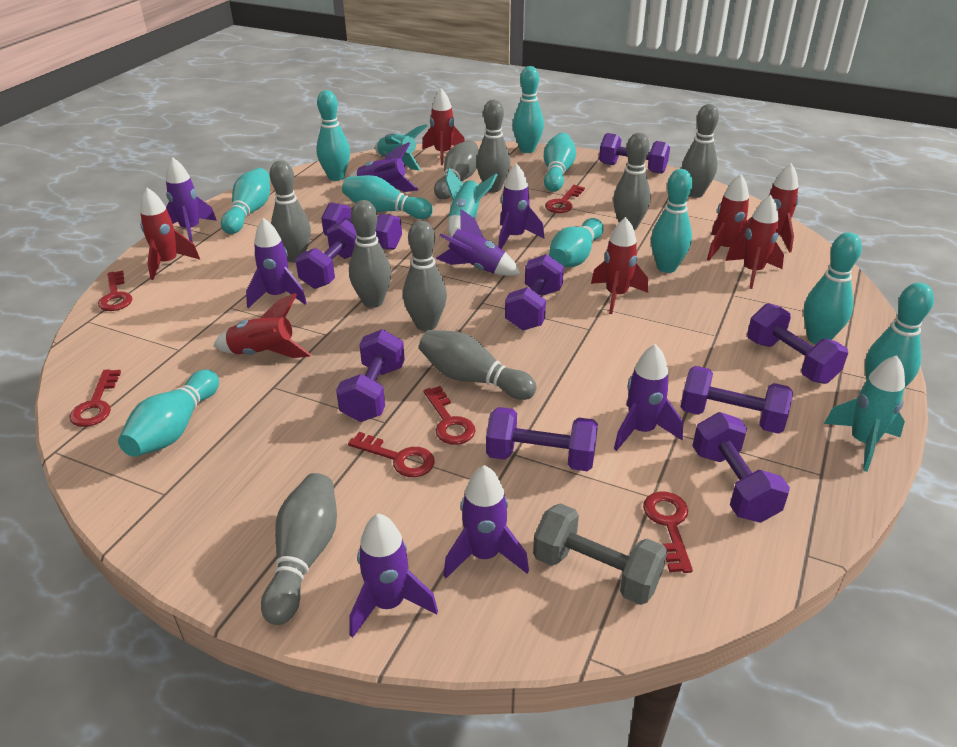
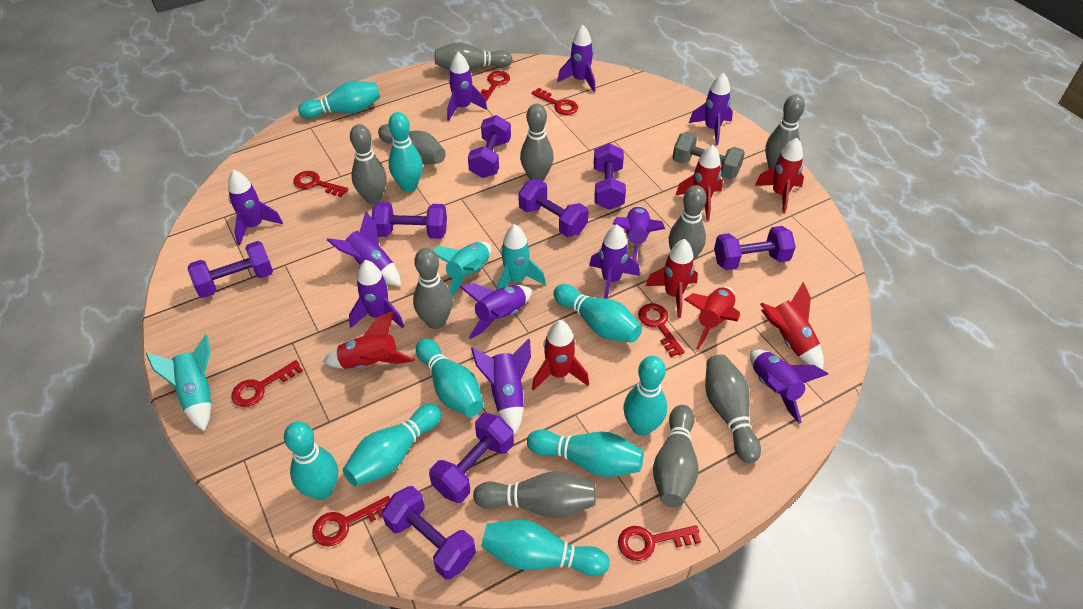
grey bowling pin: [261,473,337,625] [270,161,311,263] [349,200,391,308] [403,221,447,331] [419,330,537,400] [434,140,478,200] [476,100,510,192] [613,133,651,230] [682,104,719,198] = 9 -> [350,124,387,204] [378,124,446,164] [413,248,453,329] [435,42,512,71] [473,471,596,518] [520,104,554,181] [653,405,698,508] [668,185,707,260] [705,354,761,463] [765,94,805,169] = 10
purple dumbbell: [295,220,357,289] [321,202,402,250] [336,329,405,422] [486,407,598,471] [505,254,564,330] [599,133,670,174] [680,366,793,434] [692,412,790,523] [747,303,848,384] = 9 -> [188,241,273,298] [372,202,447,239] [382,486,476,580] [429,413,514,503] [468,115,511,178] [518,179,589,237] [594,143,626,210] [714,226,796,270] = 8
purple rocket: [166,157,217,243] [246,218,307,308] [349,142,419,192] [349,514,438,638] [436,209,520,276] [443,465,529,578] [498,163,545,249] [614,344,683,451] = 8 -> [228,170,283,245] [327,211,401,286] [349,260,404,328] [447,52,487,121] [460,283,532,339] [471,339,531,435] [557,25,596,92] [589,224,640,299] [613,206,665,261] [689,73,733,145] [750,349,829,424] = 11
red key: [69,369,121,427] [98,271,132,311] [348,432,435,477] [423,386,475,445] [545,185,585,213] [643,491,693,573] = 6 -> [231,360,303,407] [293,171,349,197] [312,496,390,547] [481,71,510,102] [531,88,578,115] [618,525,701,561] [638,303,685,357] = 7
turquoise bowling pin: [118,370,219,457] [221,168,270,234] [316,90,350,181] [342,175,433,219] [513,66,544,153] [544,133,576,192] [549,218,604,268] [651,169,693,273] [804,232,862,344] [865,283,934,387] = 10 -> [284,421,338,500] [298,81,380,119] [343,404,441,486] [388,112,423,192] [416,339,483,417] [481,520,610,576] [527,429,644,477] [554,284,642,343] [624,356,667,436] = 9

